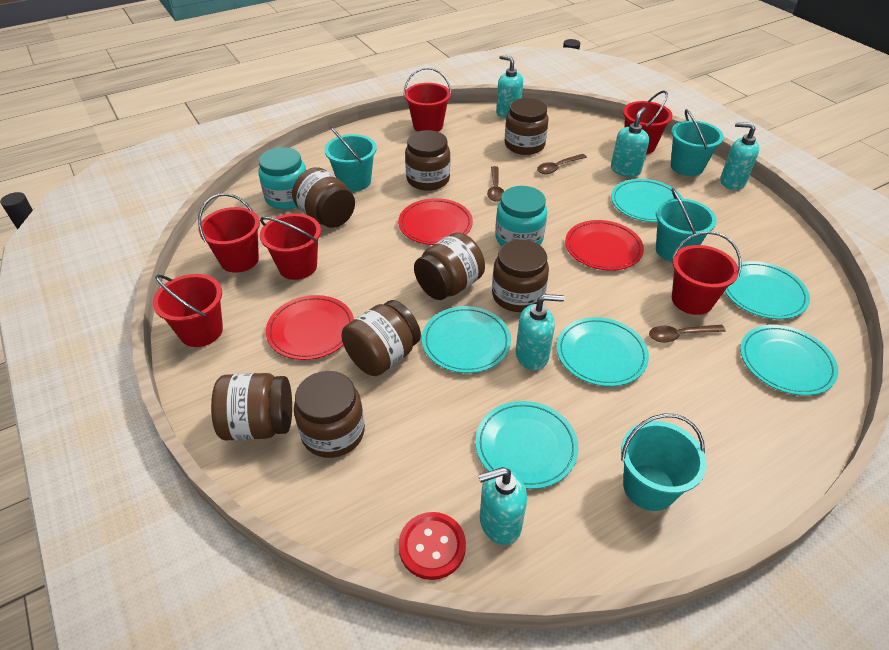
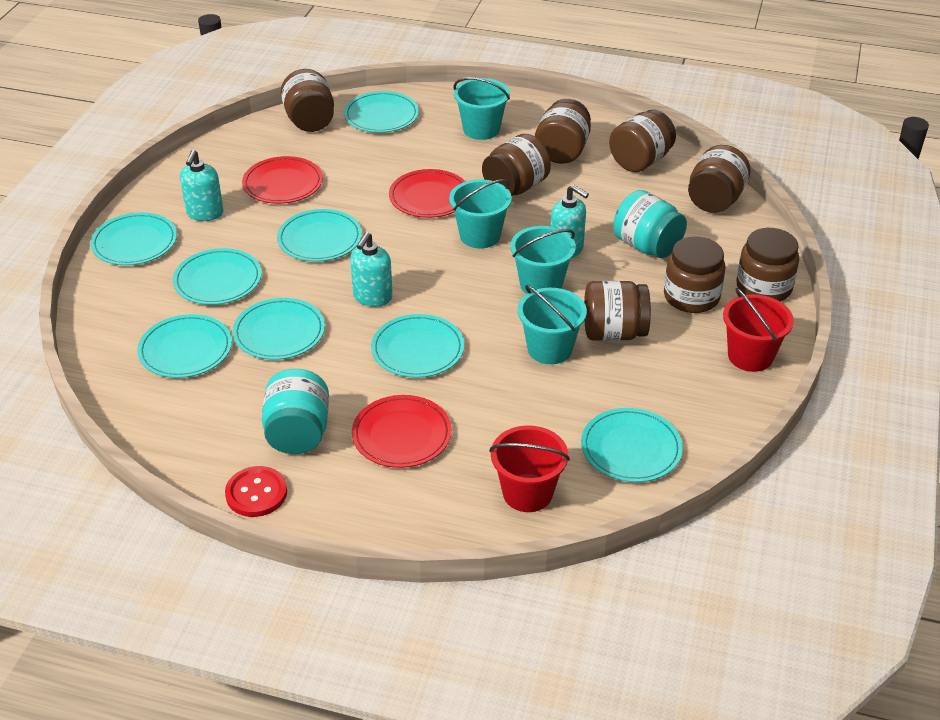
brown spoon: [487,166,504,202] [537,154,587,174] [649,325,726,343] = 3 -> none = 0
red bucket: [153,274,223,347] [198,193,260,273] [260,213,321,280] [403,67,452,132] [623,90,673,154] [672,231,742,315] = 6 -> [489,425,570,512] [723,288,794,372] = 2
turquoise plate: [422,306,511,373] [475,401,579,489] [557,317,649,387] [611,179,683,222] [725,261,810,319] [740,325,838,396] = 6 -> [90,212,177,265] [137,314,232,378] [173,248,262,305] [232,298,325,360] [277,209,362,262] [344,91,419,133] [371,314,464,378] [581,408,683,482] = 8
turquoise soap dispenser: [478,467,527,545] [496,55,523,118] [516,294,564,370] [611,107,649,177] [720,122,759,190] = 5 -> [180,150,224,221] [350,232,393,307] [550,184,589,258] = 3

